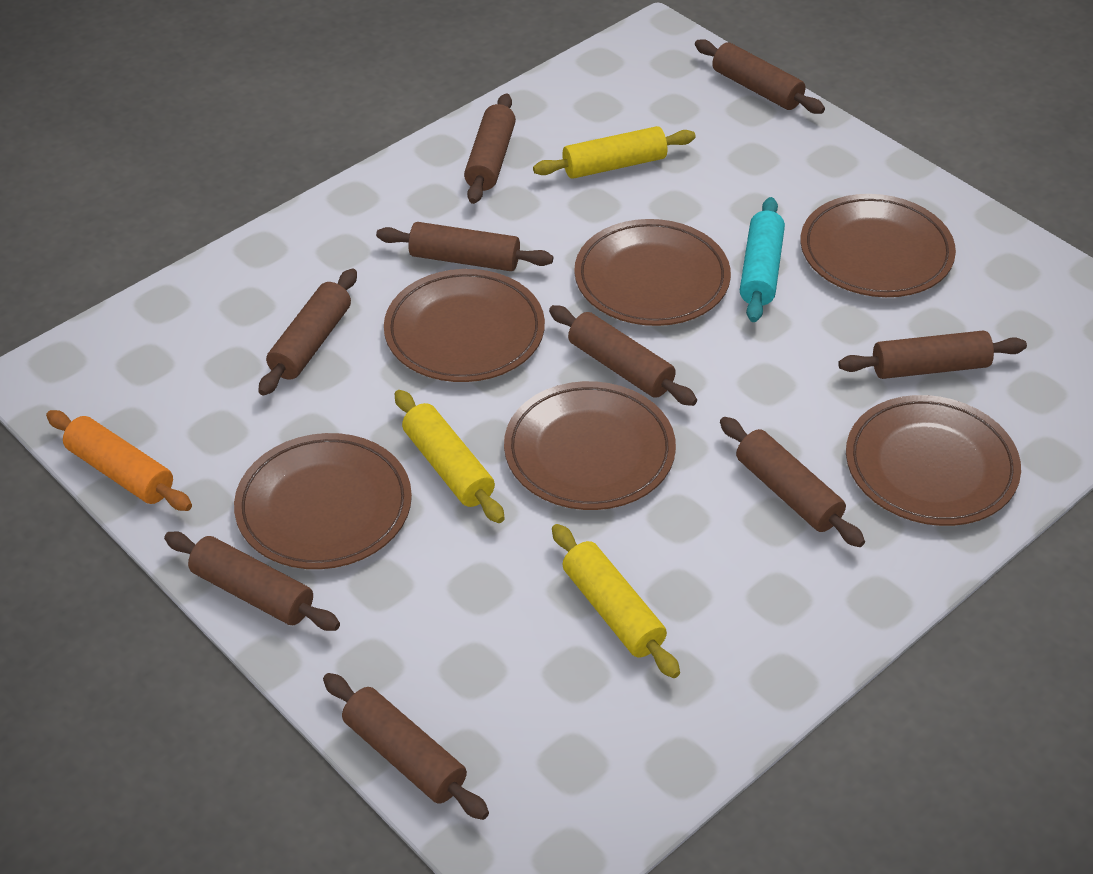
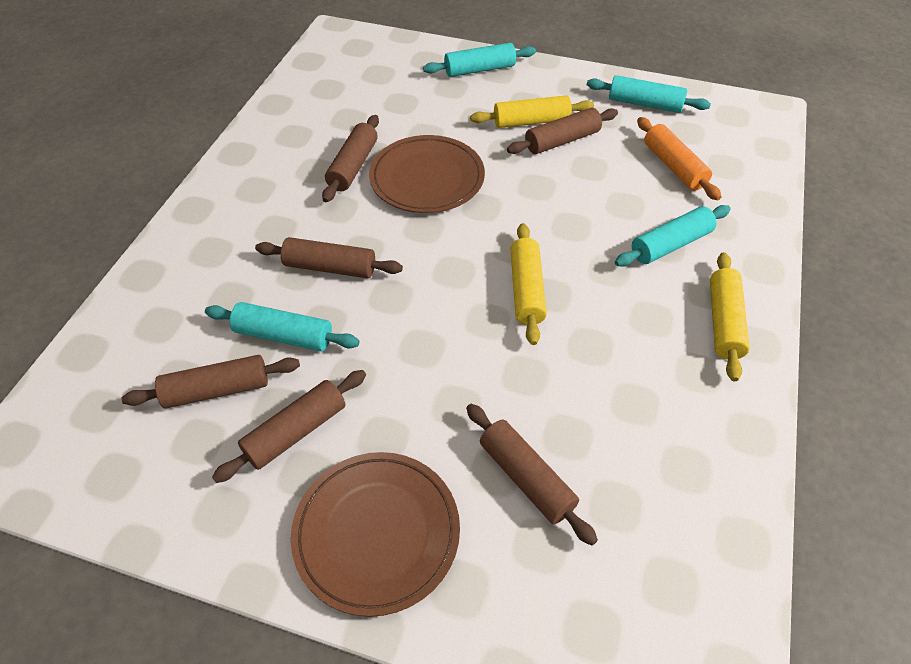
brown plate: [234,433,412,569] [384,269,545,382] [504,381,676,510] [574,219,731,326] [801,194,956,297] [846,395,1021,526] = 6 -> [291,452,460,617] [369,135,485,213] = 2
brown rolling pin: [164,532,340,631] [258,269,357,396] [323,673,489,820] [376,222,553,271] [464,93,516,204] [549,305,697,406] [695,39,825,114] [720,417,865,547] [838,330,1027,379] = 9 -> [122,355,300,409] [212,370,366,483] [255,237,403,278] [322,115,379,202] [466,404,598,546] [507,108,618,154] = 6
turquoise rolling pin: [740,197,785,322] = 1 -> [205,302,360,351] [423,43,536,77] [587,75,711,113] [615,205,730,267] = 4

